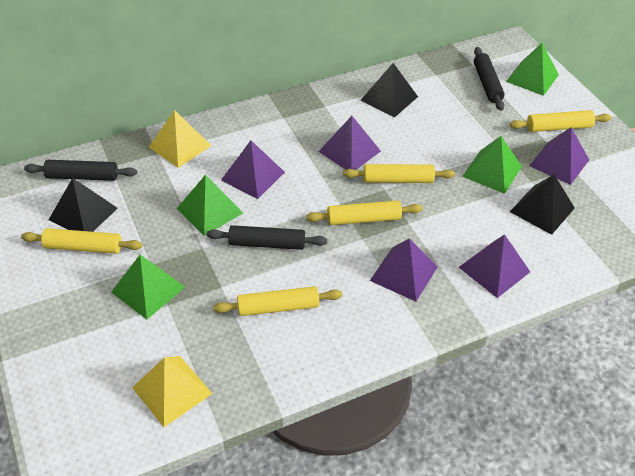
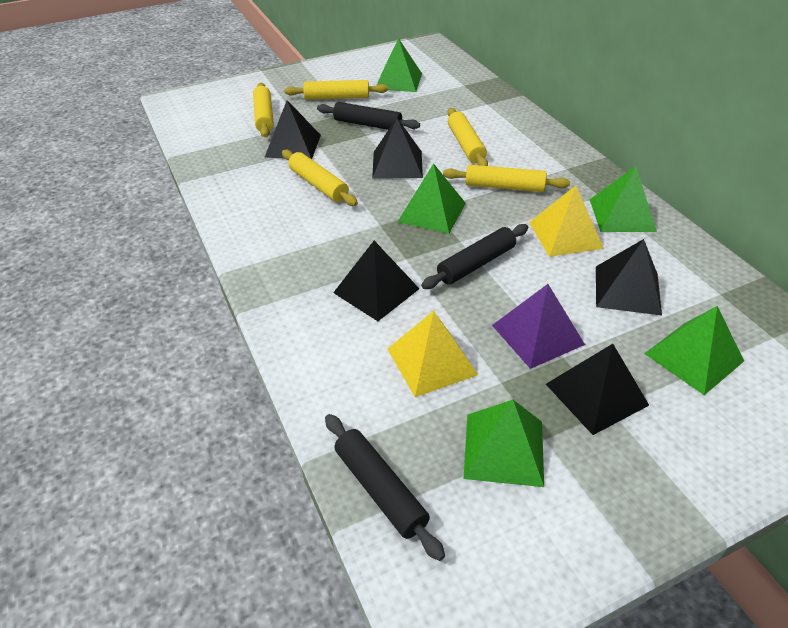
black pyramid: [49,178,118,232] [361,63,418,117] [510,174,575,235] = 3 -> [264,100,321,159] [333,241,419,321] [372,118,423,179] [546,344,649,435] [596,239,662,316] = 5
green pyramid: [111,255,185,319] [177,175,243,236] [462,136,522,194] [506,43,559,96] = 4 -> [377,38,422,92] [398,163,466,234] [463,399,544,487] [590,166,657,232] [644,306,744,395] = 5
purple pyramid: [221,140,285,199] [318,116,381,170] [370,238,438,301] [459,234,530,298] [529,127,589,185] = 5 -> [492,284,585,369] = 1

